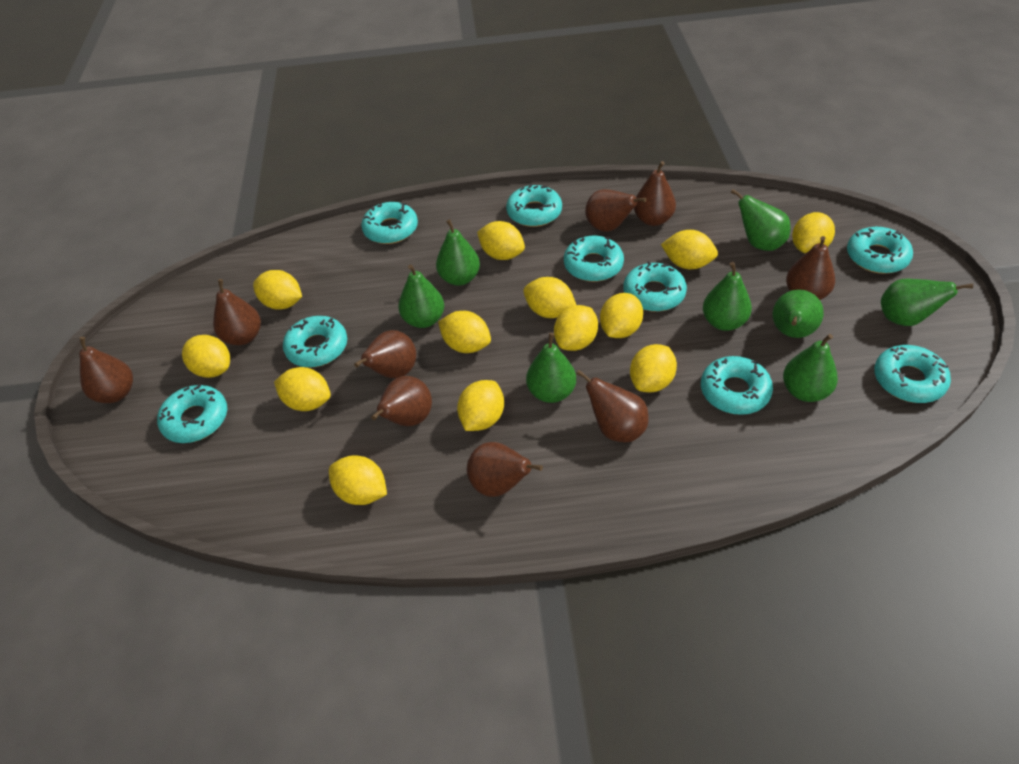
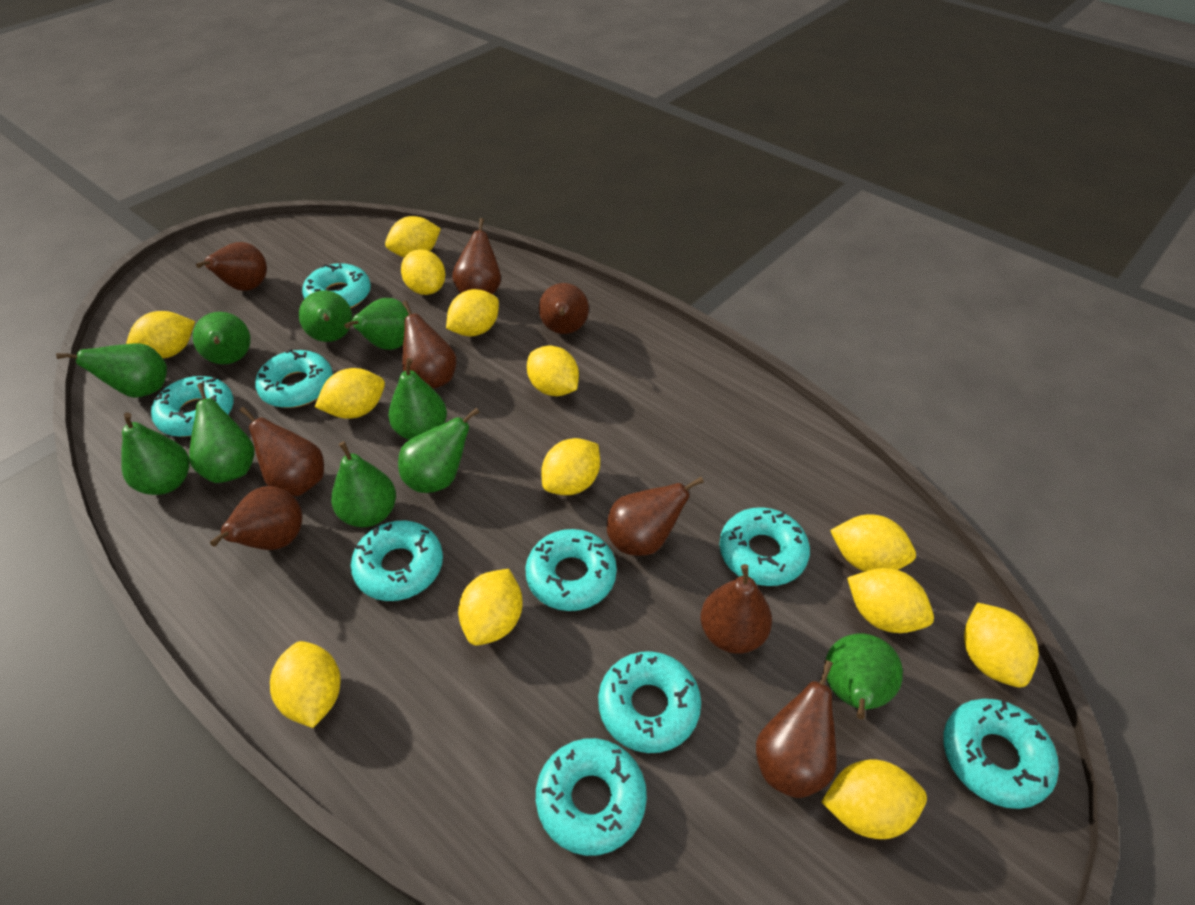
green pear: [398,265,444,328] [436,219,480,286] [526,333,576,403] [703,262,752,331] [731,189,790,251] [773,289,824,338] [783,334,838,402] [881,279,973,326] = 8 -> [56,343,167,398] [121,412,189,495] [189,383,255,483] [193,312,251,364] [299,290,352,342] [331,442,396,527] [344,298,409,350] [388,358,447,440] [398,408,480,493] [826,634,903,719] = 10

